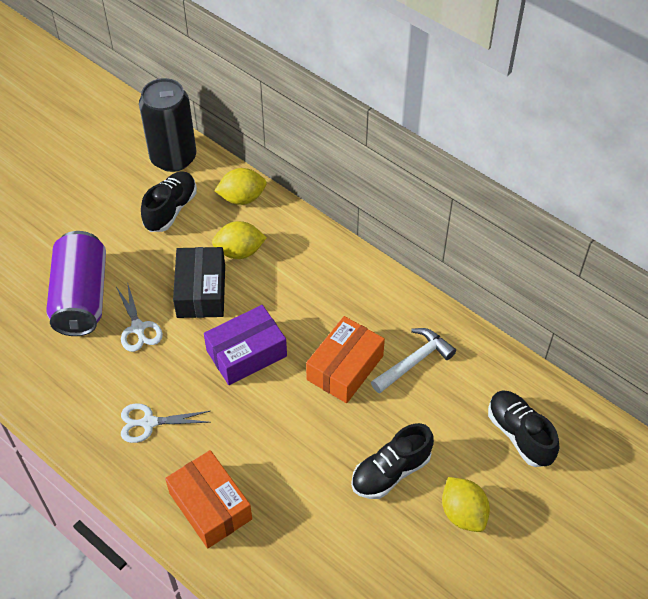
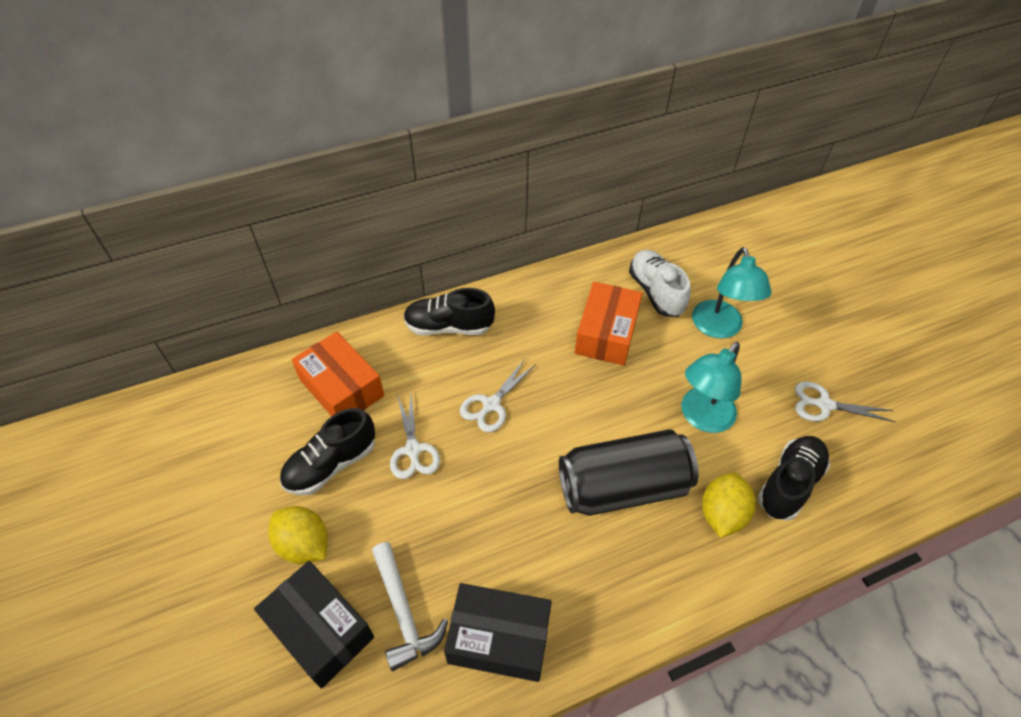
black box: [173,247,225,318] = 1 -> [254,561,374,689] [444,583,552,682] = 2
purple box: [204,305,287,385] = 1 -> none = 0
purple can: [46,231,106,336] = 1 -> none = 0
turquoise lamp: none = 0 -> [681,342,742,433] [692,247,772,339] = 2
white scissors: [116,282,163,352] [121,403,210,443] = 2 -> [390,394,440,479] [460,359,536,432] [795,381,895,422] = 3
white shoe: none = 0 -> [629,250,691,317] = 1
yellow lemon: [212,221,267,259] [214,168,267,205] [442,477,490,532] = 3 -> [268,506,328,564] [702,473,756,538] = 2

